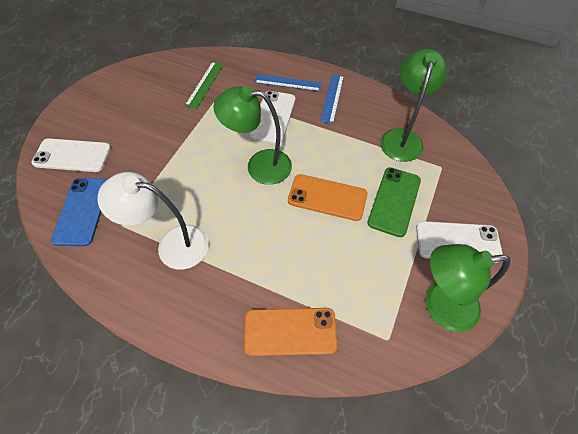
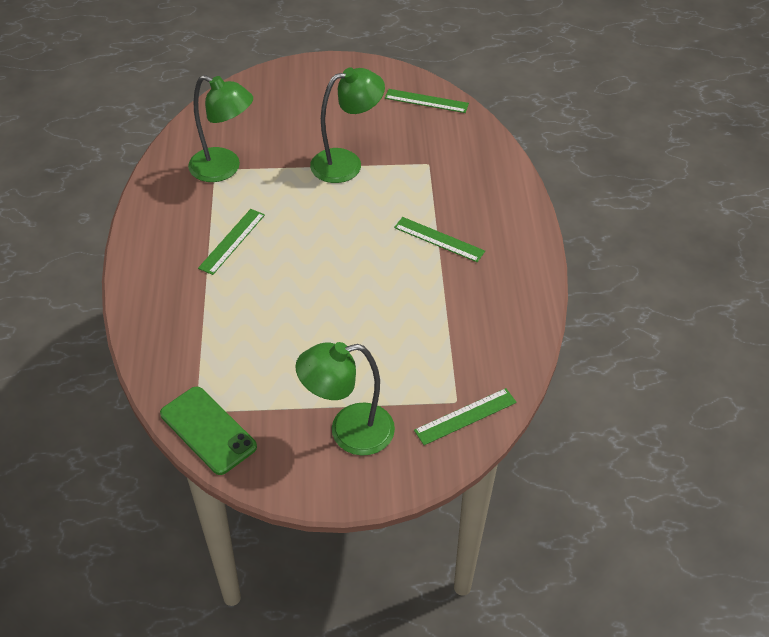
blue phone: [51,178,107,246] = 1 -> none = 0
blue ruler: [254,74,322,92] [320,74,344,124] = 2 -> none = 0
green ruler: [185,62,224,109] = 1 -> [198,209,265,275] [385,89,469,113] [394,217,485,262] [414,388,517,445] = 4
orange phone: [244,308,337,356] [288,174,367,221] = 2 -> none = 0
white lamp: [97,172,209,270] = 1 -> none = 0
white phone: [31,138,111,172] [250,91,295,144] [416,221,503,263] = 3 -> none = 0

